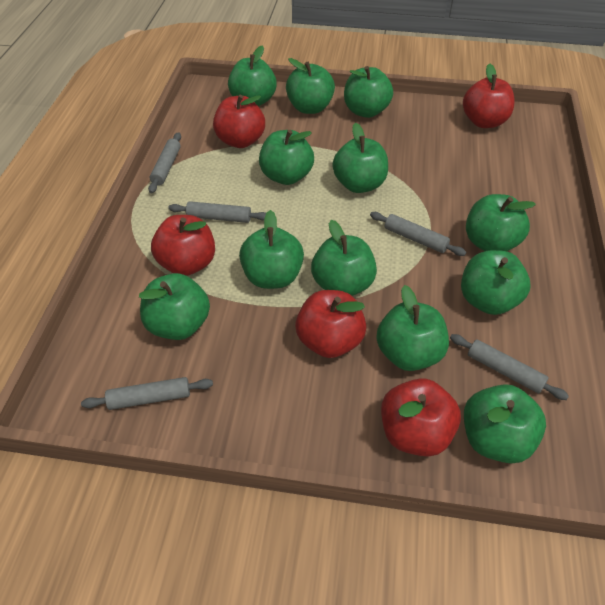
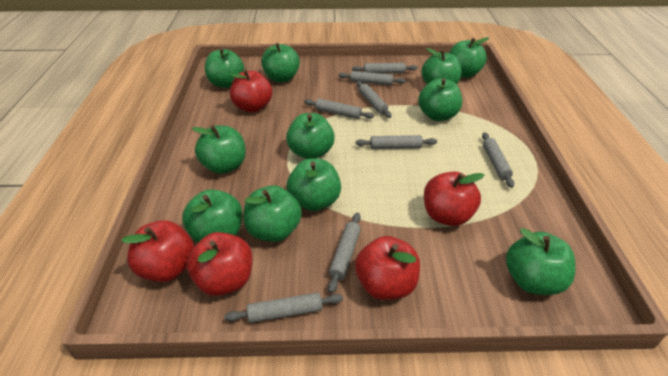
green apple: [139,273,210,340] [228,45,277,106] [239,210,304,289] [259,130,314,185] [286,58,335,114] [311,220,377,296] [333,123,388,193] [344,66,393,118] [376,285,449,371] [461,250,531,315] [464,384,546,464] [466,194,536,251] = 12 -> [182,189,242,243] [192,125,246,174] [205,48,244,88] [243,186,302,242] [261,43,300,82] [286,113,335,159] [287,158,341,211] [418,78,462,121] [421,48,462,84] [449,37,489,78] [506,228,576,295] = 11
grey rolling pin: [81,377,213,410] [148,132,181,193] [168,201,266,223] [370,212,466,256] [450,334,569,400] = 5 -> [225,292,343,323] [304,99,374,119] [328,213,361,293] [338,71,406,85] [352,63,417,74] [355,135,437,149] [356,81,392,118] [482,132,514,188] = 8

